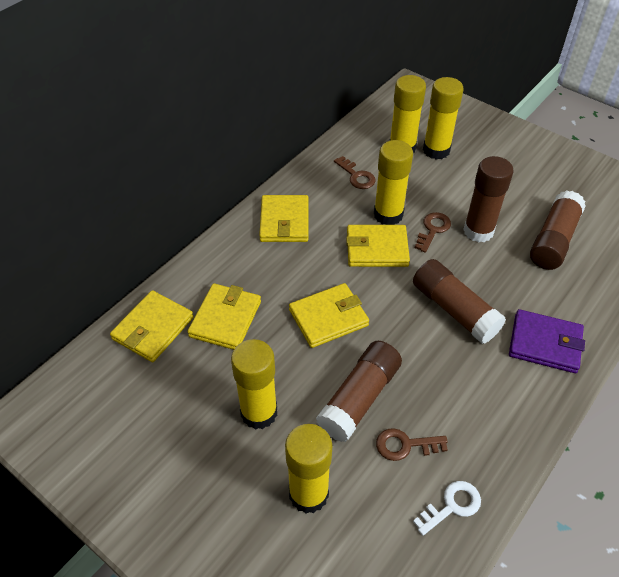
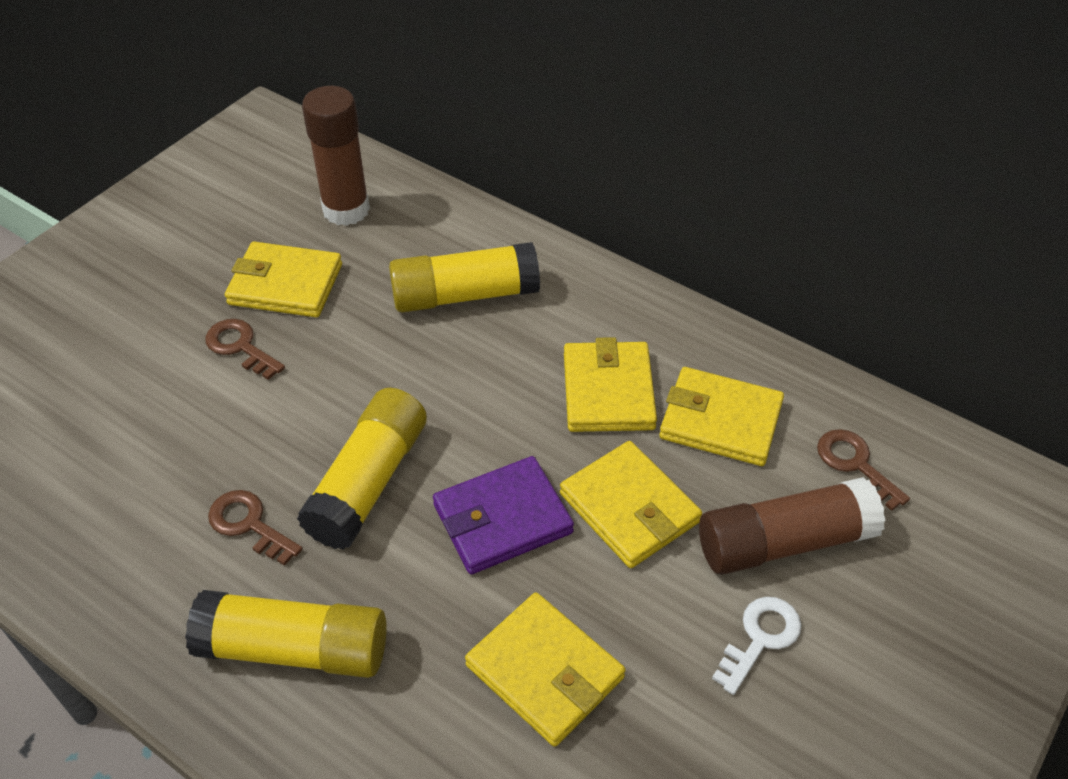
brown glue stick: [316,341,402,442] [413,259,506,344] [463,156,513,243] [530,190,586,270] = 4 -> [302,86,370,226] [699,477,885,575] = 2
yellow glue stick: [231,339,277,430] [285,424,332,514] [374,140,413,225] [389,75,426,153] [423,77,464,160] = 5 -> [185,590,387,678] [297,388,427,550] [389,242,540,312] = 3

